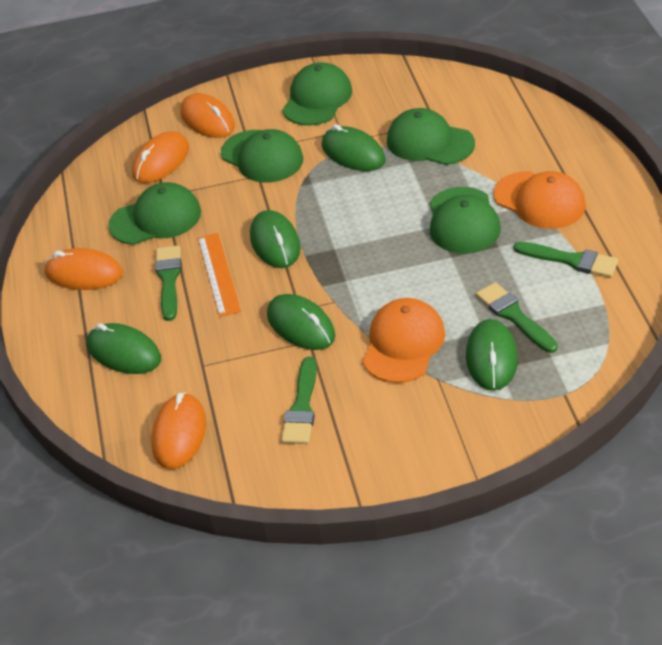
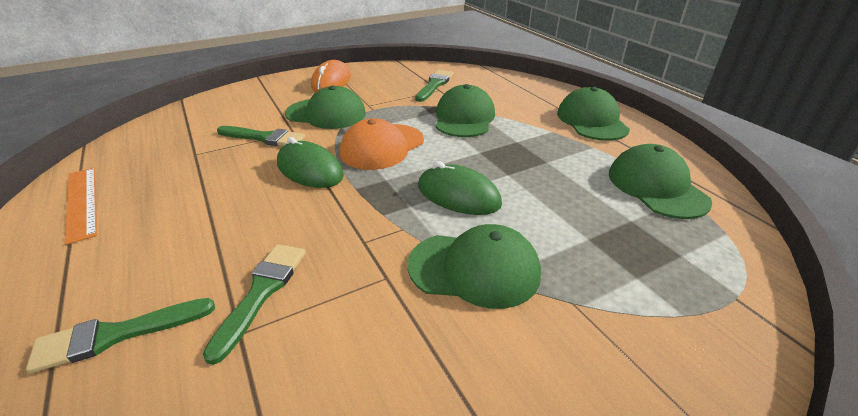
green mouse: [87,323,161,374] [250,210,301,268] [267,294,335,350] [322,124,386,171] [466,319,518,391] = 5 -> [277,137,344,188] [418,161,502,215] = 2
orange cap: [363,298,445,383] [494,171,586,229] = 2 -> [340,118,424,170] = 1
orange mouse: [44,248,123,290] [132,131,189,183] [151,392,206,469] [180,93,235,138] = 4 -> [311,60,351,92] = 1

